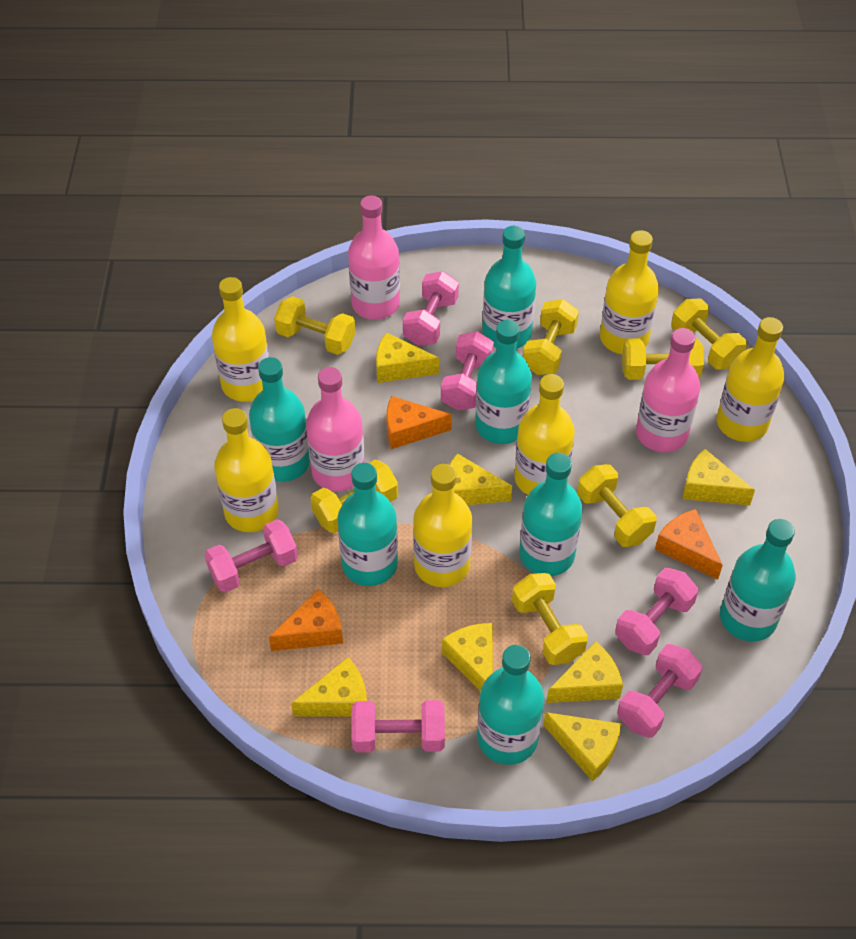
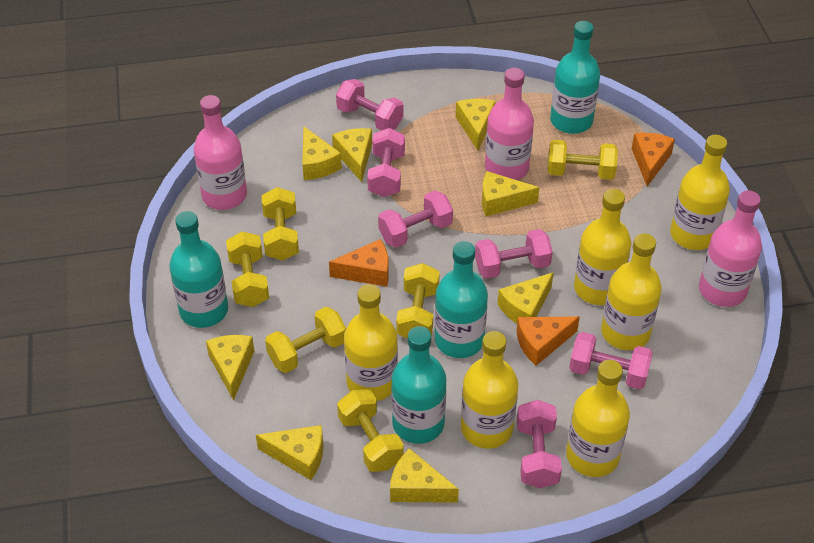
turquoise bottle: [249,357,310,482] [338,463,398,586] [475,320,532,444] [477,645,544,765] [482,226,536,348] [519,453,582,576] [720,519,796,642] = 7 -> [169,211,228,328] [391,326,446,444] [435,241,488,358] [550,21,600,134] = 4
yellow cheese: [291,657,367,716] [376,332,439,383] [442,623,493,691] [450,453,512,505] [543,712,621,781] [546,641,623,703] [683,449,755,505] = 7 -> [206,335,254,401] [256,425,323,480] [302,126,342,180] [332,128,372,182] [390,448,459,503] [456,99,496,150] [482,171,539,216] [497,272,554,323] = 8
yellow dumbbell: [274,296,355,355] [310,460,398,533] [512,573,588,665] [523,299,579,375] [577,464,657,547] [622,338,704,380] [671,299,747,369] = 7 -> [226,231,269,307] [262,187,299,260] [265,307,346,373] [337,389,404,472] [396,263,440,339] [548,140,618,180] = 6

